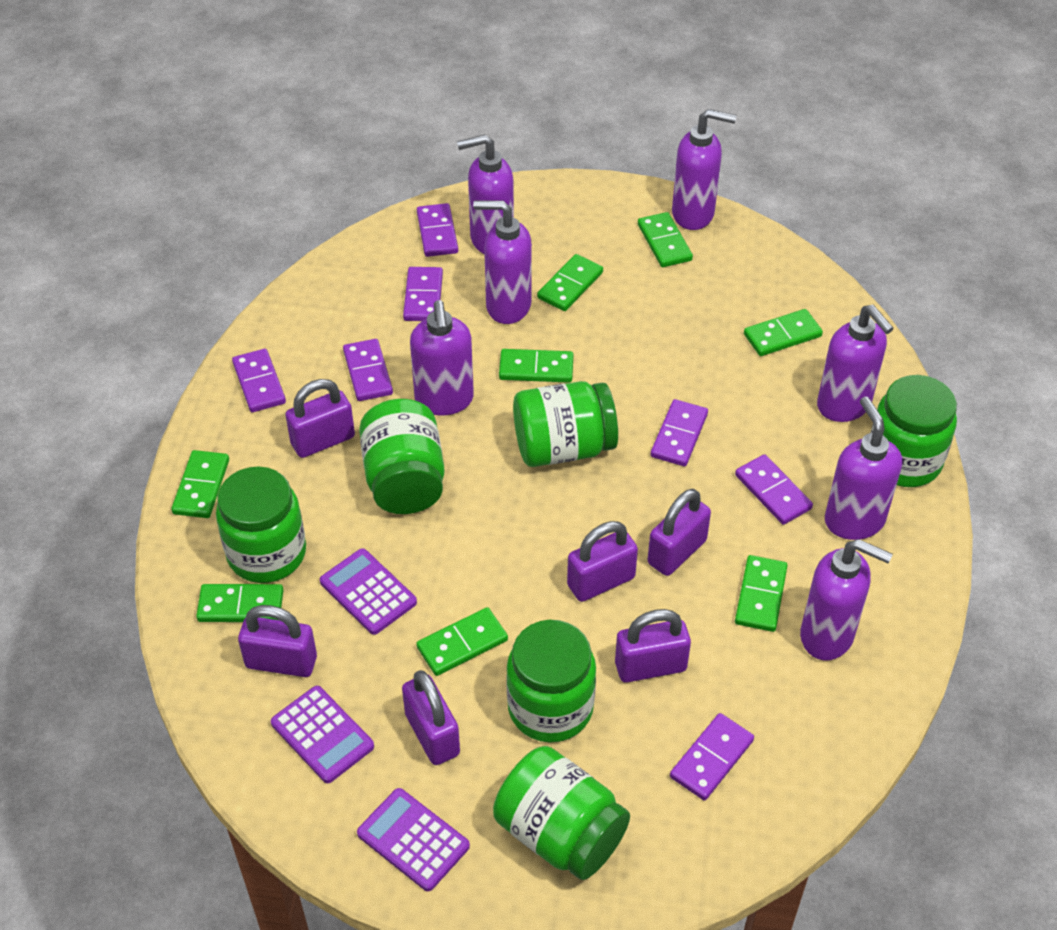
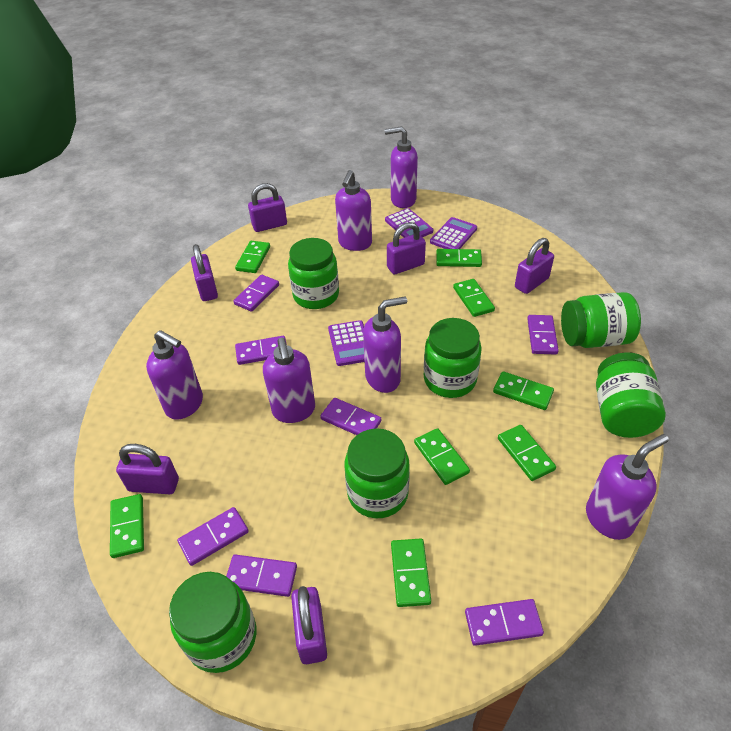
purple soap dispenser: [410,300,474,416] [457,134,514,254] [473,200,532,324] [672,109,736,230] [800,539,893,660] [817,305,894,422] [825,397,902,540] = 7 -> [146,330,203,420] [263,338,315,423] [335,170,372,251] [363,297,407,393] [384,126,418,208] [586,434,669,540] = 6

